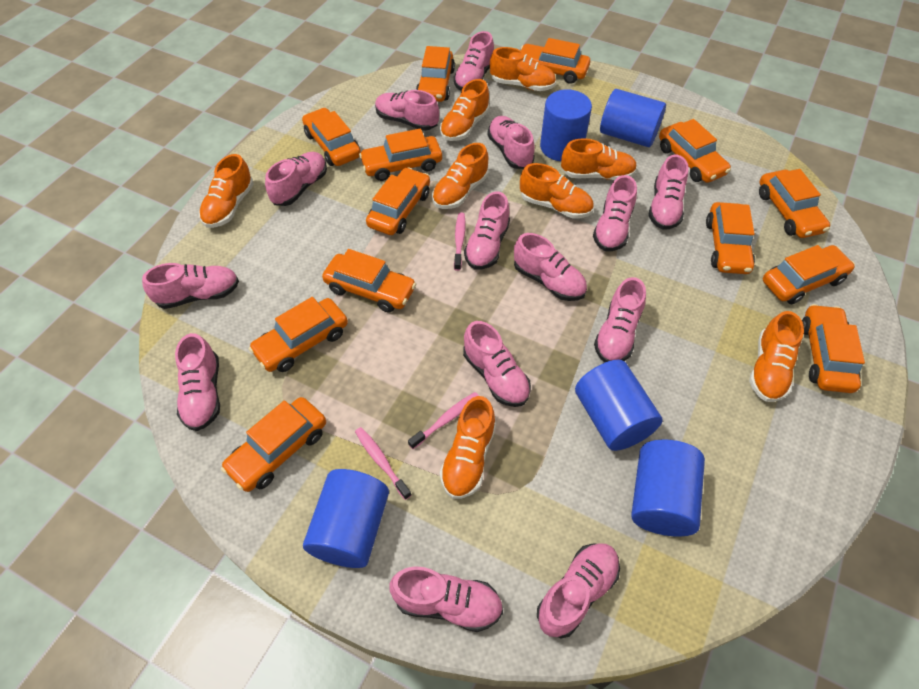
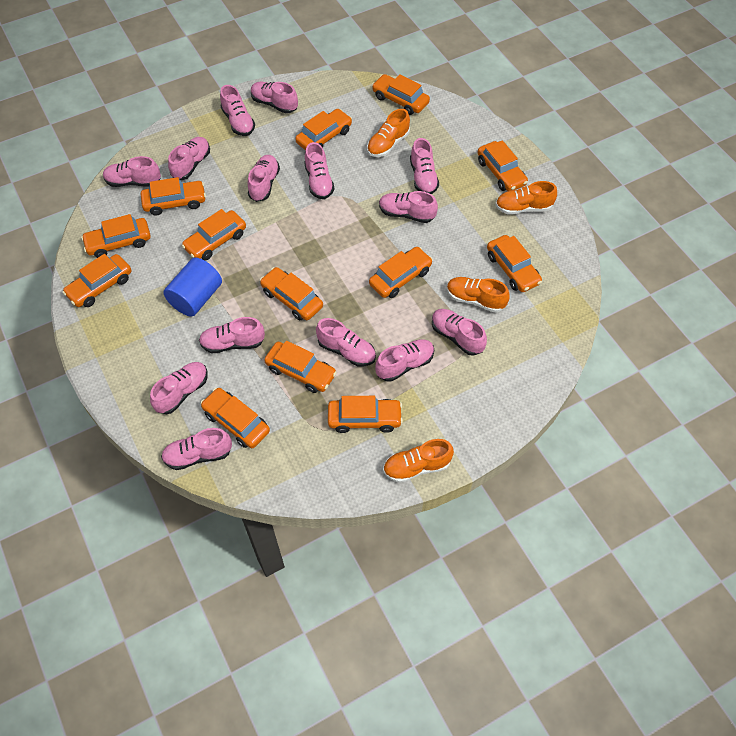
blue cylinder: [303,469,389,568] [540,89,592,161] [575,360,663,451] [600,89,666,147] [631,439,705,536] = 5 -> [163,258,222,317] = 1
orange shoe: [199,154,254,228] [432,143,489,209] [440,79,490,141] [440,396,496,499] [490,47,556,91] [520,163,594,219] [561,138,637,180] [749,311,804,402] = 8 -> [367,109,410,157] [383,439,454,483] [447,277,510,313] [495,181,557,215] = 4
pink toothbrush: [355,427,411,500] [408,392,479,449] [454,212,466,271] = 3 -> none = 0

